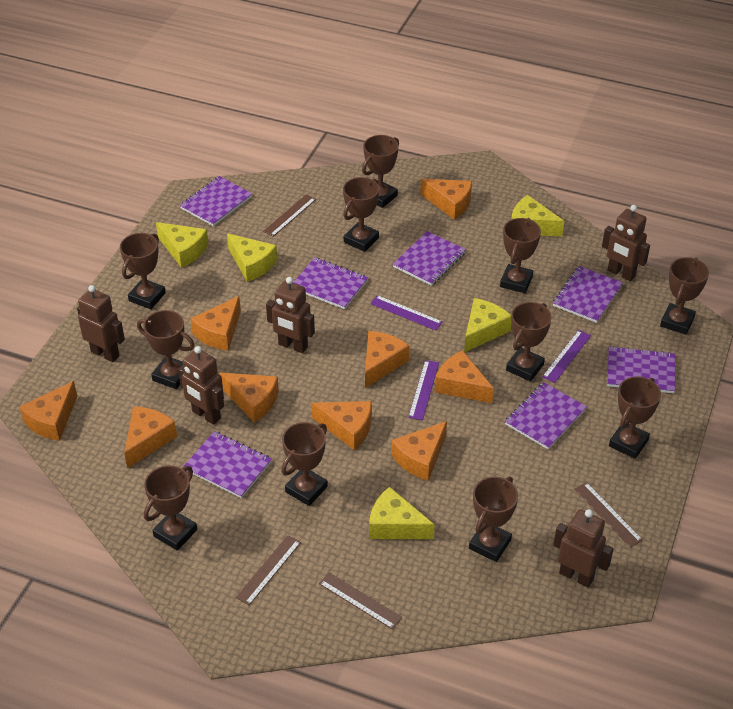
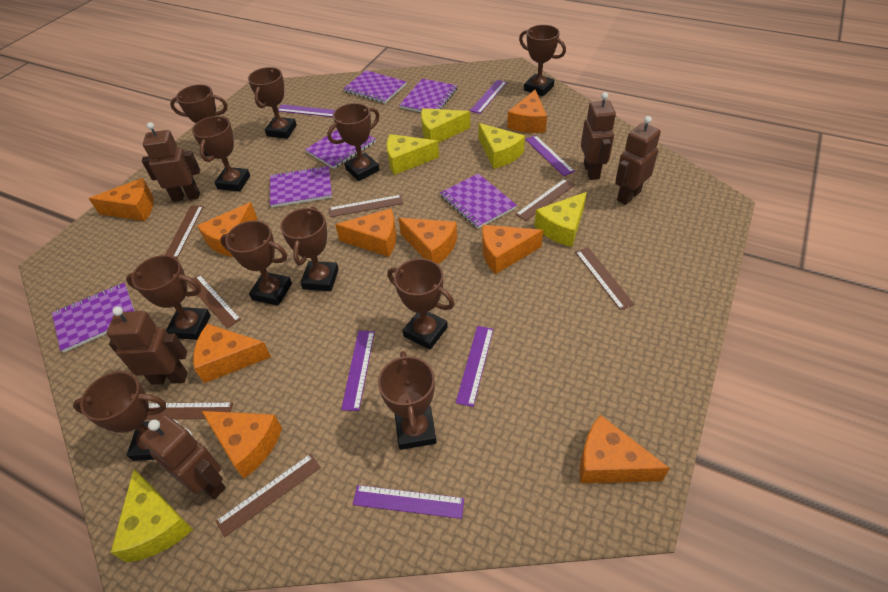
brown ruler: [236,535,301,605] [263,194,316,237] [319,573,402,630] [575,482,643,548] = 4 -> [145,402,233,420] [165,206,204,259] [187,275,241,328] [216,454,321,537] [329,195,403,217] [516,179,575,221] [575,247,635,310] = 7
purple notebook: [180,176,252,226] [183,431,272,498] [293,257,368,309] [393,231,466,286] [505,382,587,449] [553,266,623,323] [607,346,675,393] = 7 -> [52,283,135,353] [270,166,332,207] [305,130,376,169] [343,70,406,104] [400,79,457,112] [440,173,517,229] = 6
purple ruler: [370,295,443,330] [408,360,439,420] [542,330,591,383] = 3 -> [278,105,335,117] [341,331,375,411] [353,485,464,519] [456,326,494,407] [470,80,507,114] [525,135,575,176] = 6

